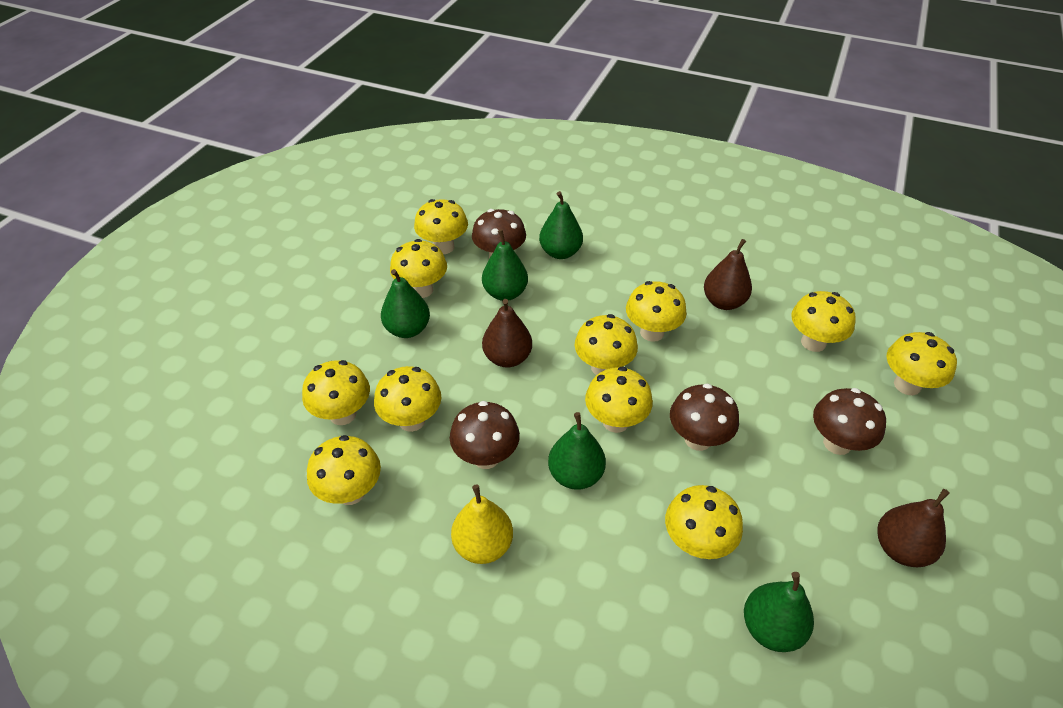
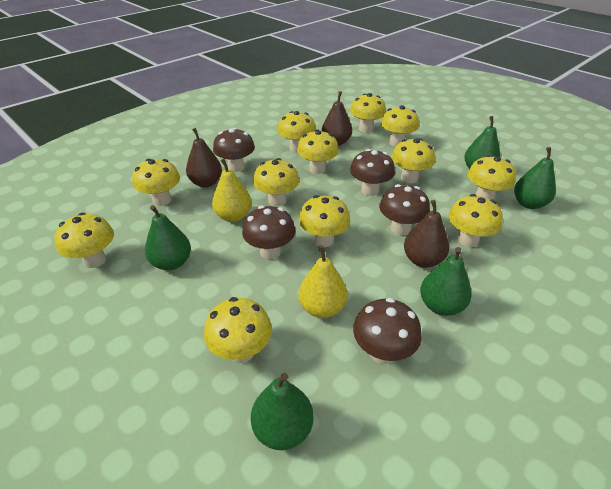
brown mushroom: [450,401,520,469] [472,209,526,259] [670,383,739,451] [813,388,886,455] = 4 -> [213,128,255,172] [242,206,296,259] [350,149,395,196] [353,298,422,364] [379,184,430,235] = 5
yellow mushroom: [302,360,370,425] [307,435,381,505] [374,366,441,432] [390,239,447,298] [414,199,468,254] [574,314,638,375] [585,366,653,433] [626,281,687,342] [665,485,743,559] [791,291,855,352] [887,332,957,395] = 11 -> [54,213,114,268] [132,159,180,206] [204,297,272,363] [253,158,299,206] [277,111,316,153] [297,129,339,174] [299,195,350,247] [350,93,386,133] [381,105,419,146] [392,138,435,183] [448,194,503,247] [468,155,516,200] = 12
yellow pear: [451,484,513,564] = 1 -> [212,159,252,222] [298,245,347,318] = 2

